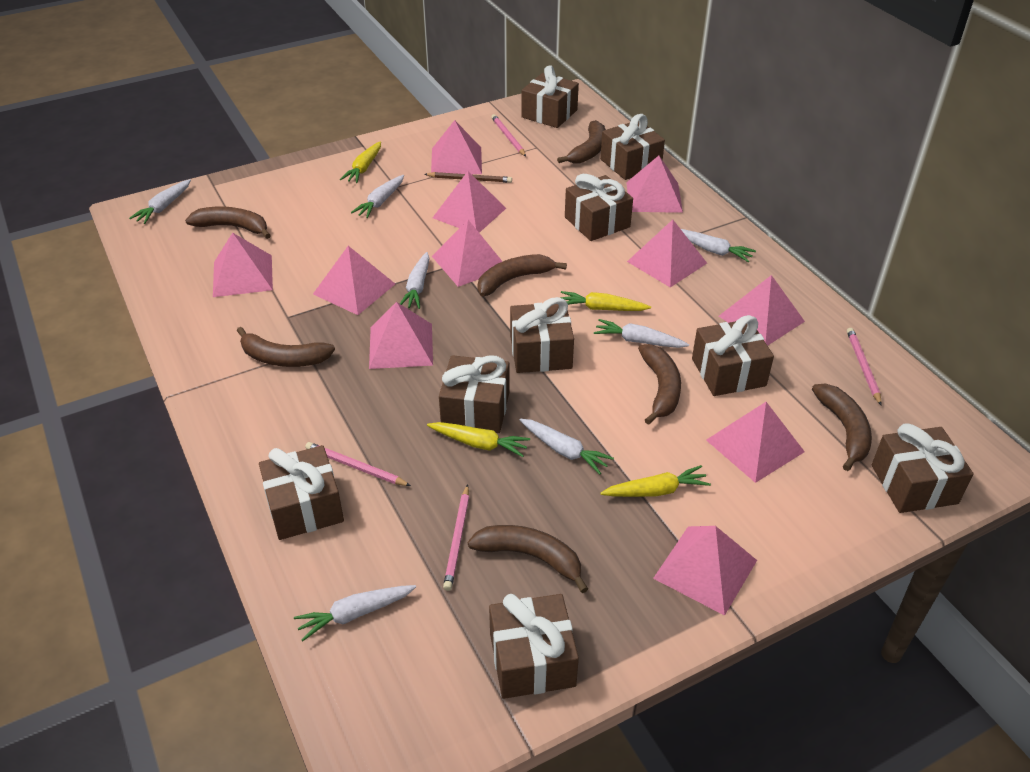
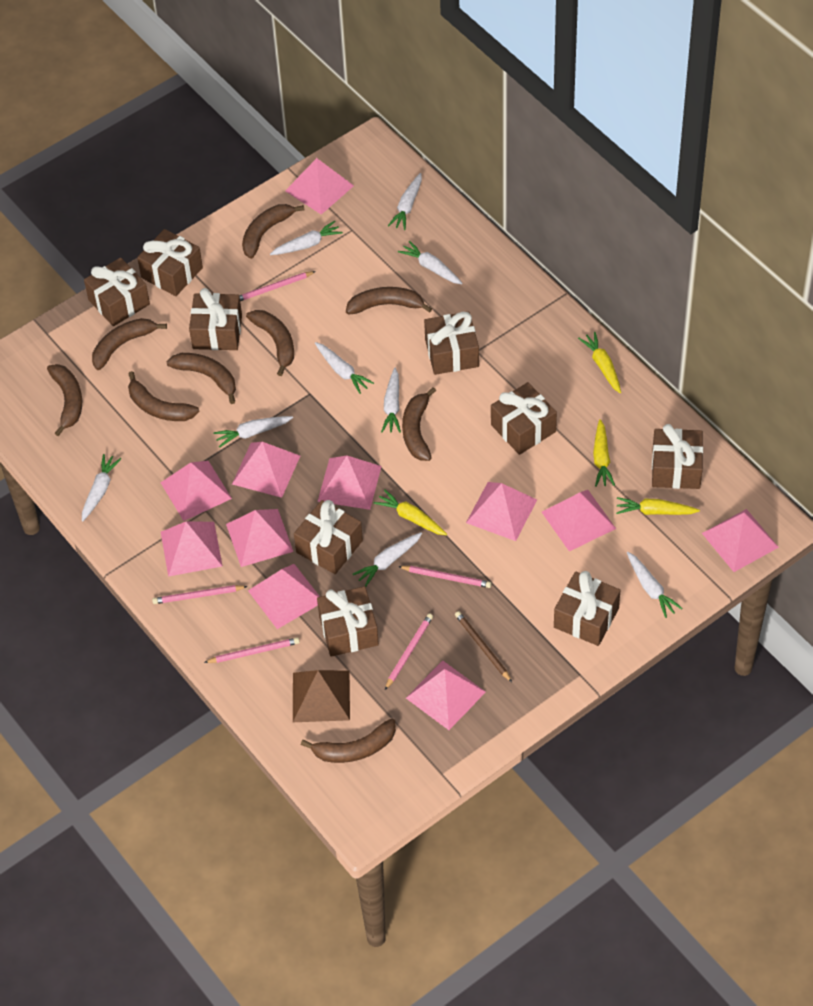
brown banana: [185,206,271,239] [237,327,335,367] [468,525,588,593] [477,254,567,296] [557,120,606,164] [638,344,681,425] [812,383,872,471] = 7 -> [47,364,82,436] [92,318,167,370] [128,371,199,421] [166,353,236,404] [242,204,304,259] [246,310,294,376] [301,718,396,763] [346,287,432,315] [402,387,436,461] = 9
brown pyramid: none = 0 -> [293,670,350,722] = 1
pink pencil: [305,442,411,486] [443,484,469,591] [491,114,526,156] [847,328,882,405] = 4 -> [152,585,248,604] [204,637,300,663] [239,271,316,301] [385,613,433,690] [398,566,492,588] = 5
white carrot: [129,179,191,224] [294,585,416,641] [351,175,404,218] [400,252,430,309] [520,419,614,474] [594,319,689,348] [681,229,756,262] = 7 -> [82,454,121,521] [213,416,293,448] [270,221,343,255] [315,342,374,394] [353,532,422,587] [381,368,401,433] [388,173,422,230] [398,241,463,284] [627,552,683,618] = 9

